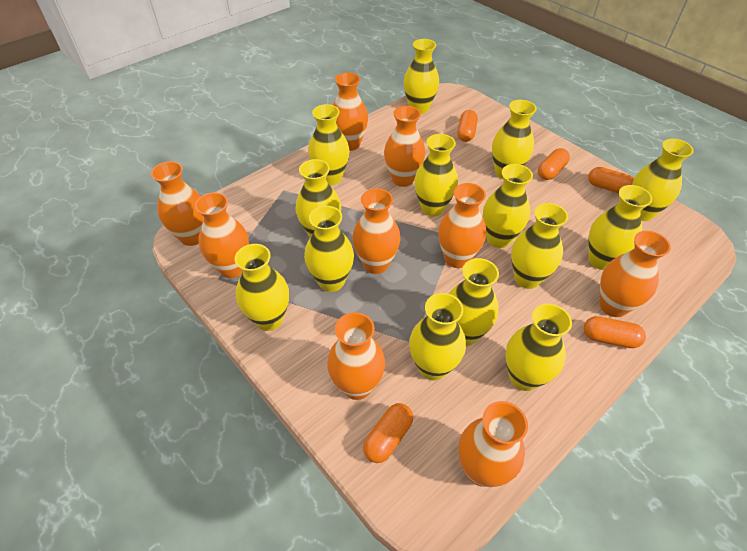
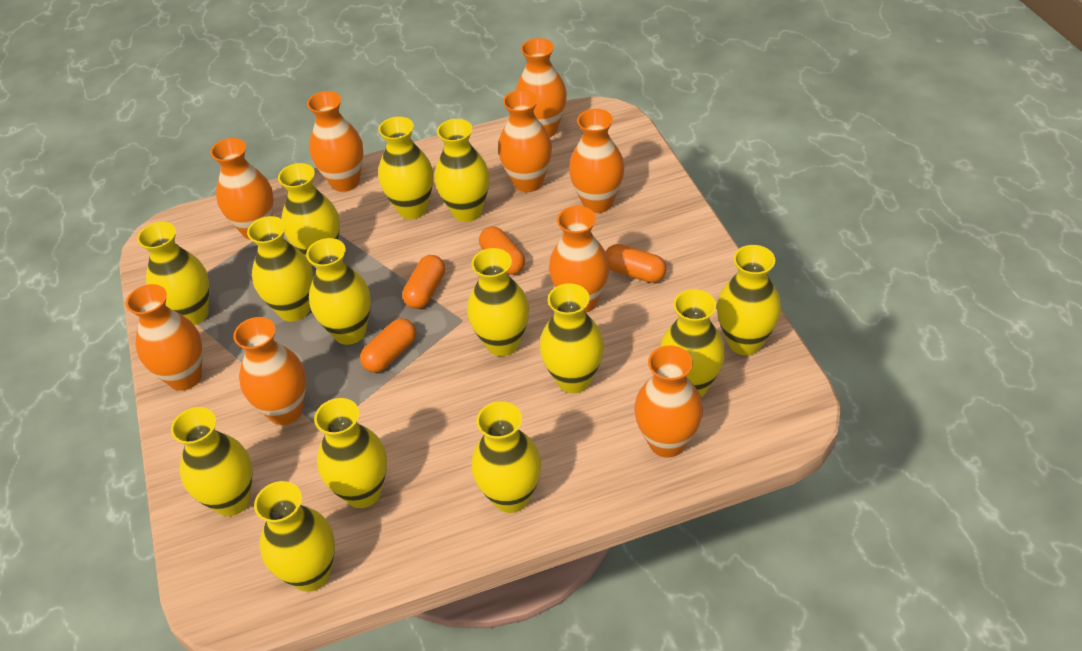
orange capsule: [363,403,413,463] [457,110,478,142] [538,148,570,180] [584,316,646,348] [588,167,634,193] = 5 -> [360,318,416,372] [402,255,445,309] [479,226,525,275] [606,244,666,283] = 4

